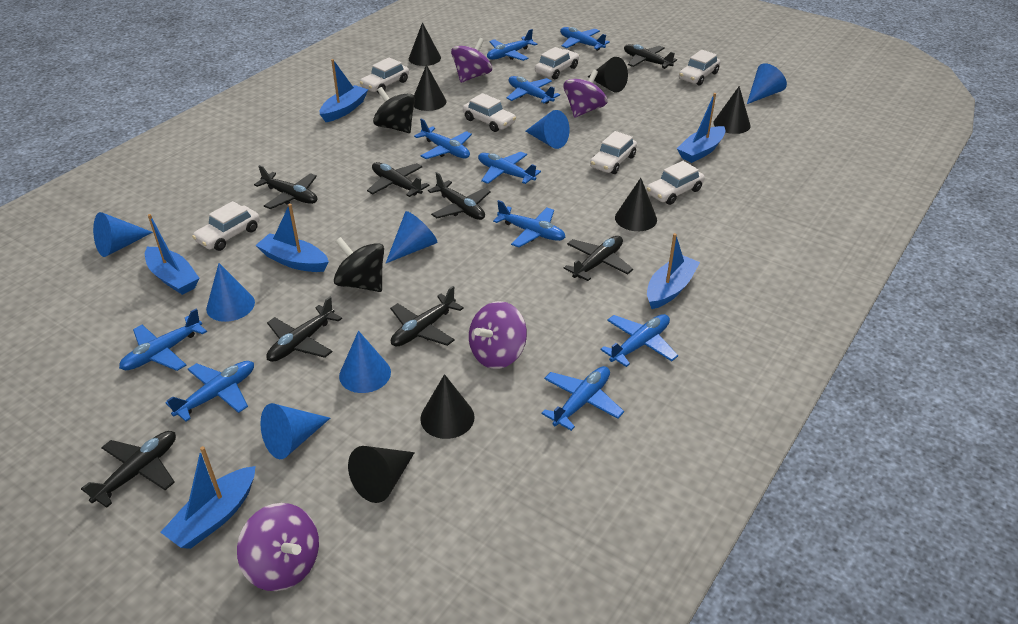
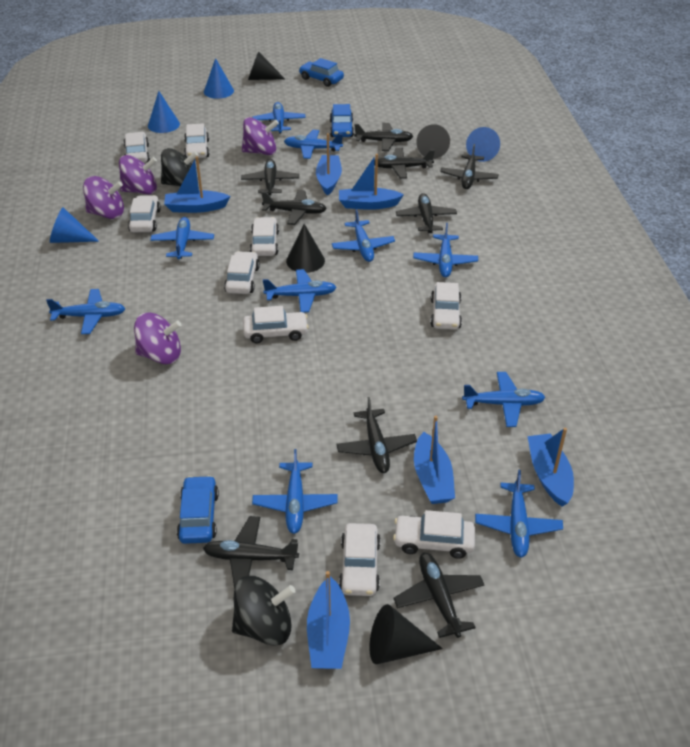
black cone: [348,446,415,503] [409,22,441,66] [414,64,446,111] [420,374,475,439] [588,57,628,93] [615,178,657,231] [713,86,750,134] = 7 -> [248,51,285,80] [286,224,325,273] [370,604,443,664] [416,124,450,159] = 4
black plane: [81,431,176,508] [254,165,317,209] [266,297,342,362] [367,162,430,197] [390,286,464,346] [428,172,491,220] [563,236,633,281] [624,44,677,69] = 8 -> [203,516,299,589] [241,159,299,196] [261,190,327,225] [336,397,417,473] [354,123,413,151] [374,148,435,179] [393,553,484,638] [396,193,457,233] [440,144,499,189] = 9
blue car: none = 0 -> [177,475,219,544] [299,58,344,87] [330,104,354,137] = 3
blue cone: [93,212,153,257] [206,263,255,322] [260,403,330,459] [339,331,391,393] [386,211,437,263] [525,110,570,149] [747,63,787,104] = 7 -> [50,207,99,243] [148,91,180,133] [204,58,234,99] [466,127,500,162] = 4
white car: [192,201,260,251] [360,58,409,93] [463,93,516,132] [535,47,579,79] [590,131,637,174] [647,161,705,205] [679,50,720,86] = 7 -> [124,132,150,163] [128,195,161,232] [184,123,209,158] [224,251,260,294] [243,306,309,343] [250,217,279,256] [339,523,381,596] [393,510,475,559] [430,282,462,330] = 9

